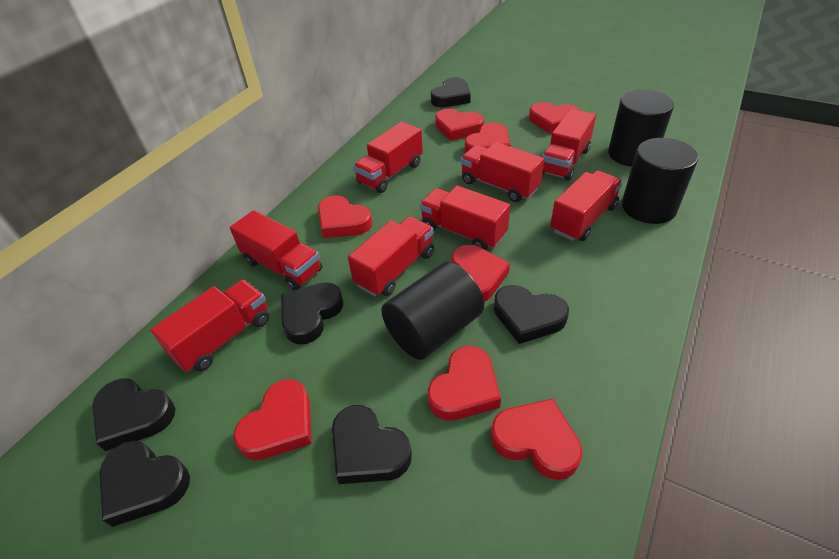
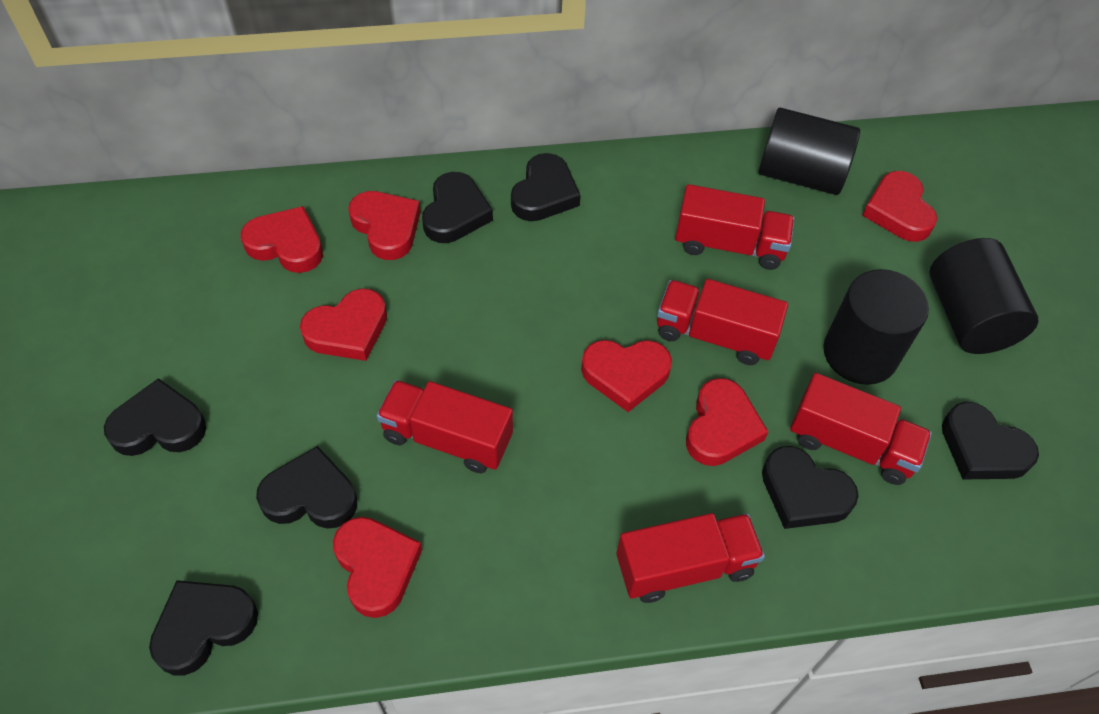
black heart: [93,378,175,451] [100,441,190,527] [281,282,343,345] [332,405,412,484] [431,77,471,107] [494,285,569,344] = 6 -> [104,378,206,456] [149,580,258,676] [256,446,357,529] [422,172,493,243] [511,153,581,221] [762,446,858,529] [942,402,1039,479] = 7
red heart: [233,379,311,460] [318,195,372,238] [428,346,501,421] [435,109,484,141] [452,245,510,302] [465,122,510,153] [491,398,582,480] [529,102,579,134] = 8 -> [241,206,323,273] [300,288,387,361] [333,517,422,618] [348,191,421,260] [581,340,672,412] [686,378,769,466] [862,171,937,242] = 7
red truck: [151,280,269,372] [230,210,322,290] [348,216,434,296] [353,122,423,193] [420,186,510,250] [461,142,545,202] [542,109,596,181] [550,170,623,241] = 8 -> [377,380,513,473] [616,513,765,603] [657,279,788,365] [675,184,795,270] [790,373,932,485] = 5

